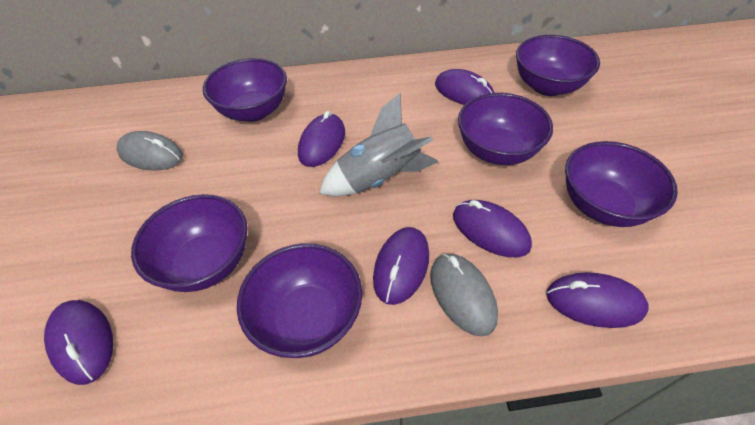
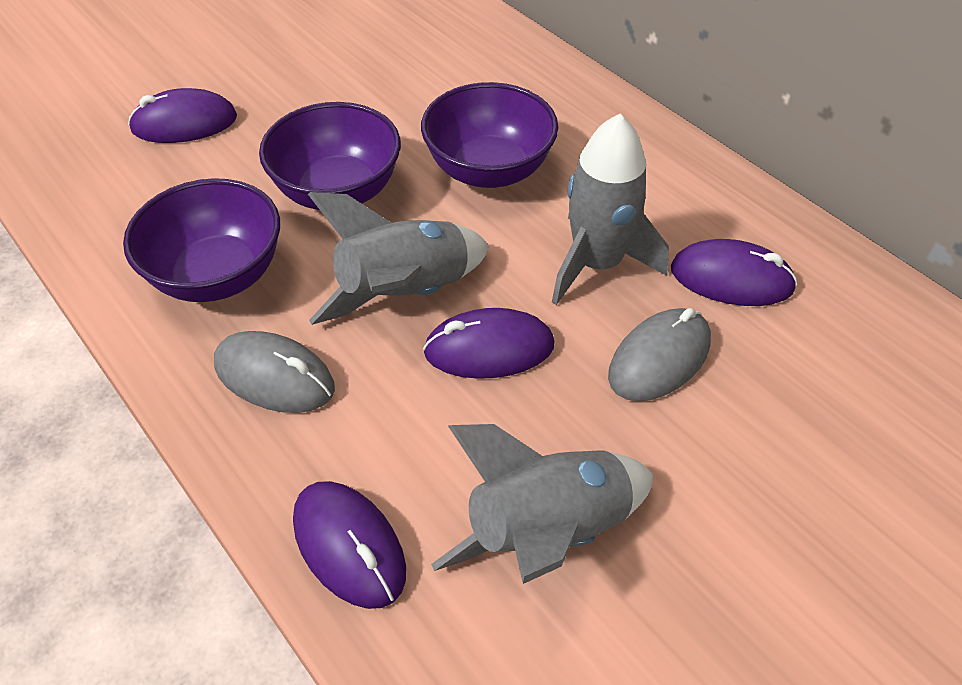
grey rocket: [319,93,438,197] = 1 -> [308,192,489,325] [431,424,654,584] [552,114,669,305] = 3
purple bowl: [131,194,247,292] [203,58,287,122] [237,243,362,358] [458,93,553,165] [516,35,600,96] [565,141,678,227] = 6 -> [123,178,280,302] [259,102,401,210] [421,82,558,188] = 3
purple mouse: [44,300,113,385] [298,111,345,167] [373,227,429,305] [435,69,494,105] [453,200,532,257] [546,272,649,328] = 6 -> [128,88,237,143] [293,481,406,609] [423,308,554,379] [671,239,798,306] = 4

